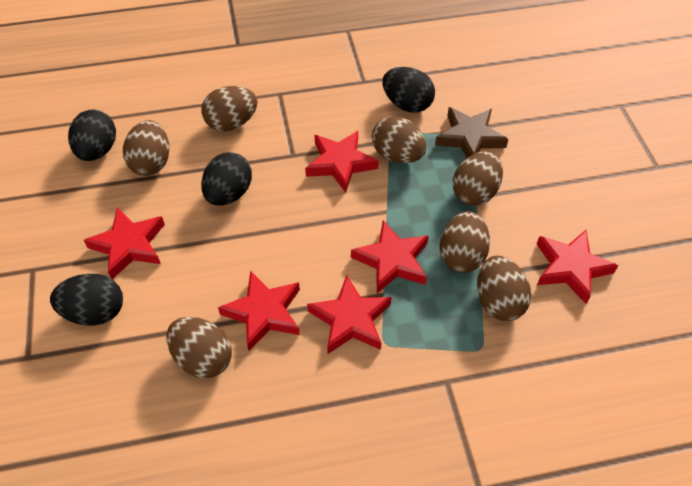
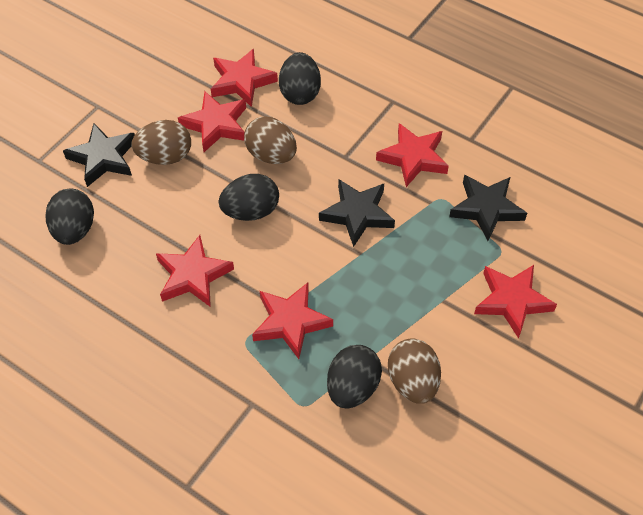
black star: none = 0 -> [63,123,135,187] [319,179,395,247] [449,175,527,241] = 3
brown egg: [123,120,169,176] [166,317,232,379] [201,86,258,131] [372,116,426,163] [440,211,490,273] [453,151,503,206] [477,256,531,321] = 7 -> [131,120,191,165] [244,117,297,164] [388,338,441,404] = 3
brown star: [435,107,509,158] = 1 -> none = 0

